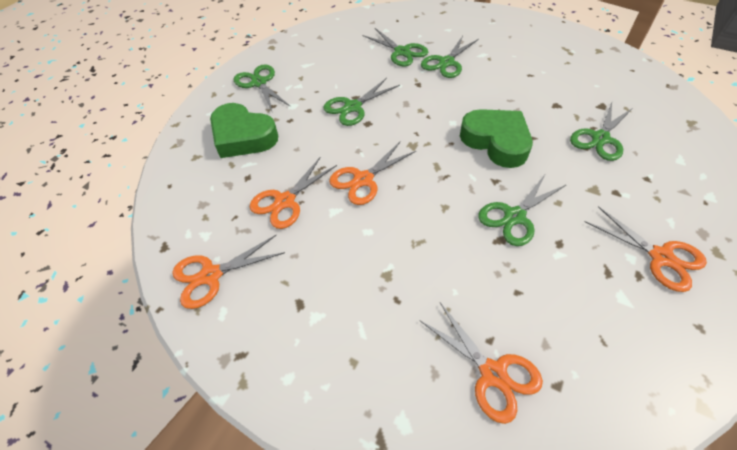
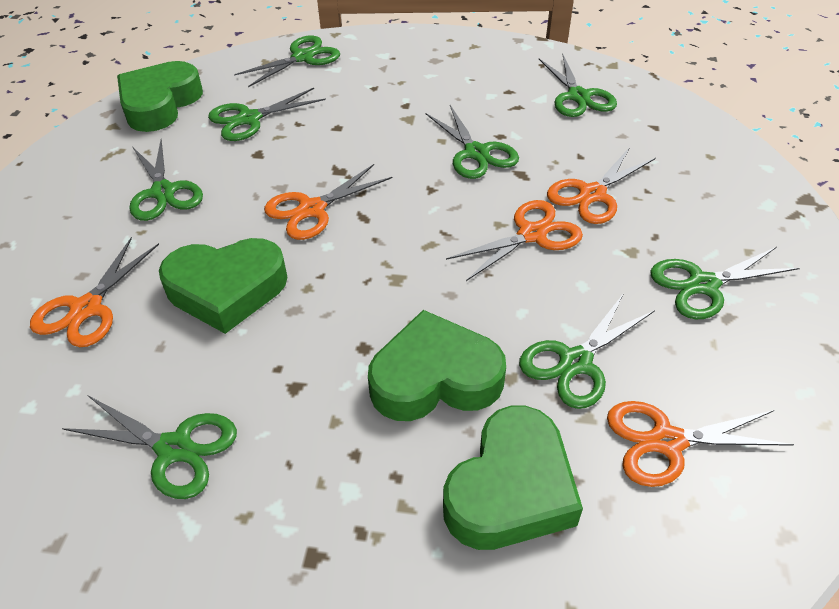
green heart: [210,103,278,158] [460,109,533,168] = 2 -> [117,61,203,132] [159,238,287,334] [368,310,506,421] [443,406,583,550] = 4
green scissors: [234,64,291,113] [323,78,400,126] [363,28,428,67] [421,36,479,78] [478,173,566,246] [570,102,634,161] = 6 -> [62,396,237,499] [129,140,203,221] [208,88,326,141] [234,35,340,87] [425,105,519,179] [519,293,655,409] [539,55,617,117] [650,247,800,319] = 8

